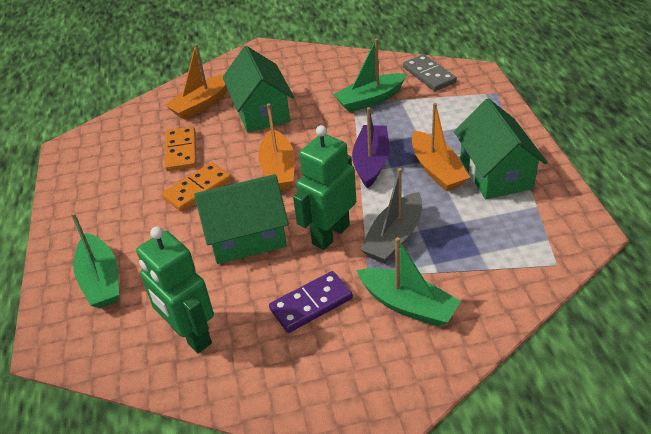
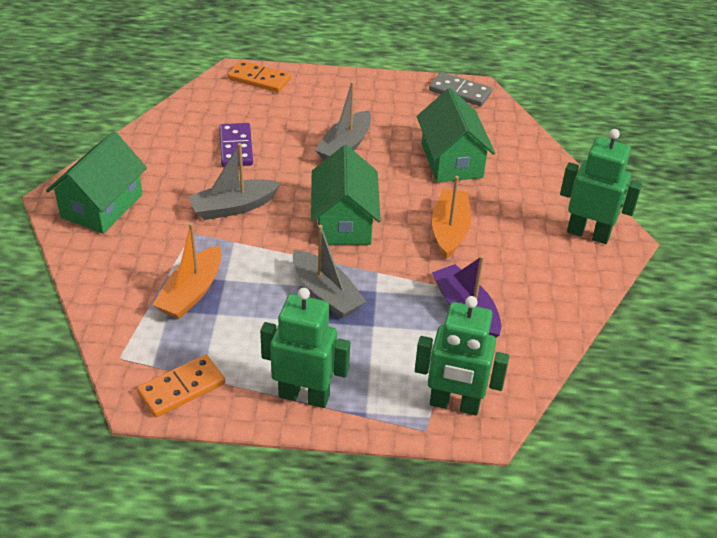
green boat: [71,212,119,308] [333,39,407,113] [356,237,461,327] = 3 -> none = 0
green robot: [136,227,214,353] [293,125,356,250] = 2 -> [260,288,350,408] [415,296,509,416] [560,129,642,244] = 3
grey boat: [360,168,422,263] = 1 -> [188,143,281,220] [293,225,366,318] [315,82,371,160] = 3
orange boat: [165,44,228,120] [258,103,295,190] [412,103,470,191] = 3 -> [152,223,222,319] [432,176,471,259] = 2

